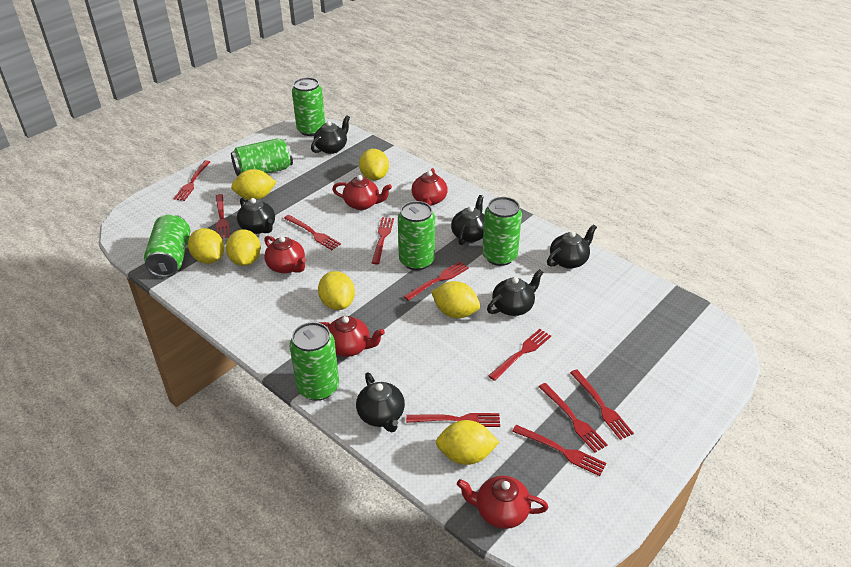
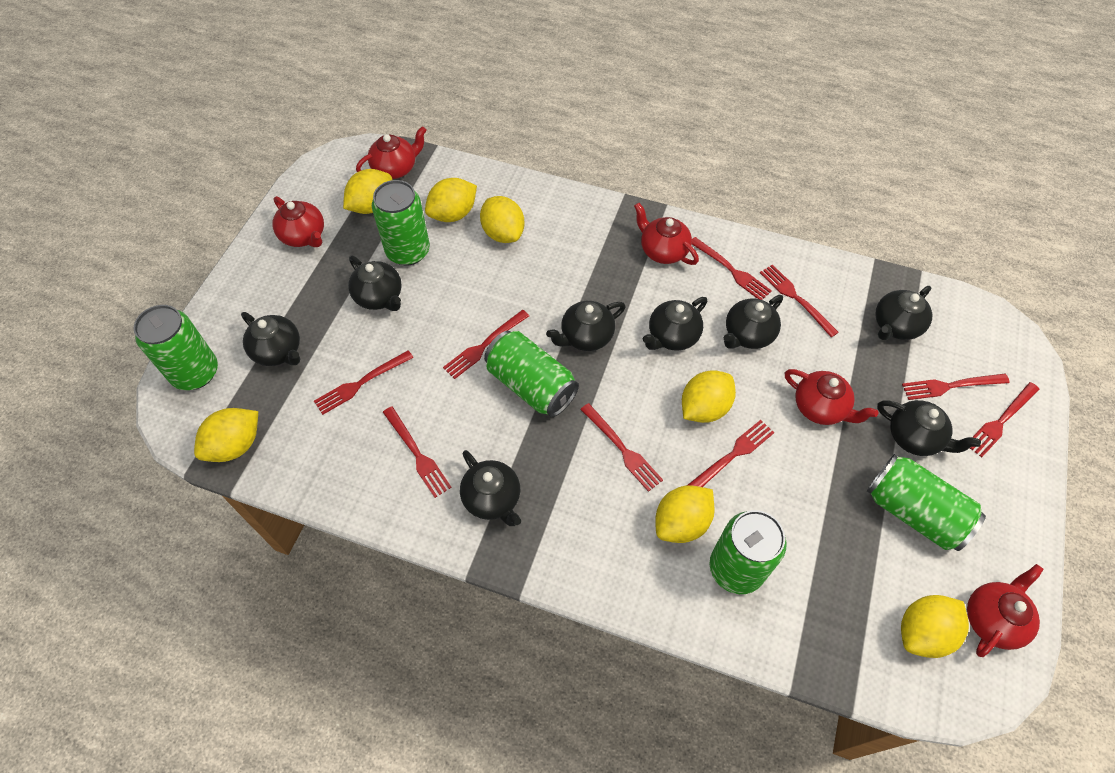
black teapot: [237,197,275,234] [311,115,350,154] [356,372,405,432] [451,195,484,245] [487,269,543,316] [547,225,597,269] = 6 -> [241,312,300,366] [348,256,402,311] [460,450,521,526] [546,301,626,351] [643,297,708,351] [724,295,783,349] [875,286,932,340] [877,400,981,456] = 8
green can: [144,214,190,277] [231,138,293,177] [290,322,339,401] [292,77,325,136] [398,201,435,270] [482,197,522,266] = 6 -> [133,305,218,390] [372,180,430,266] [484,331,579,417] [710,510,787,594] [867,454,986,551] = 5
red fork: [173,160,210,201] [216,194,230,238] [284,215,341,250] [372,217,394,264] [403,261,469,301] [406,413,500,427] [488,329,551,381] [512,425,606,476] [539,383,608,453] [570,369,634,440] = 10 -> [314,350,414,415] [383,406,452,498] [443,310,529,379] [580,403,663,492] [688,420,774,487] [692,237,772,300] [760,264,839,337] [902,374,1010,400] [970,382,1039,458] = 9

